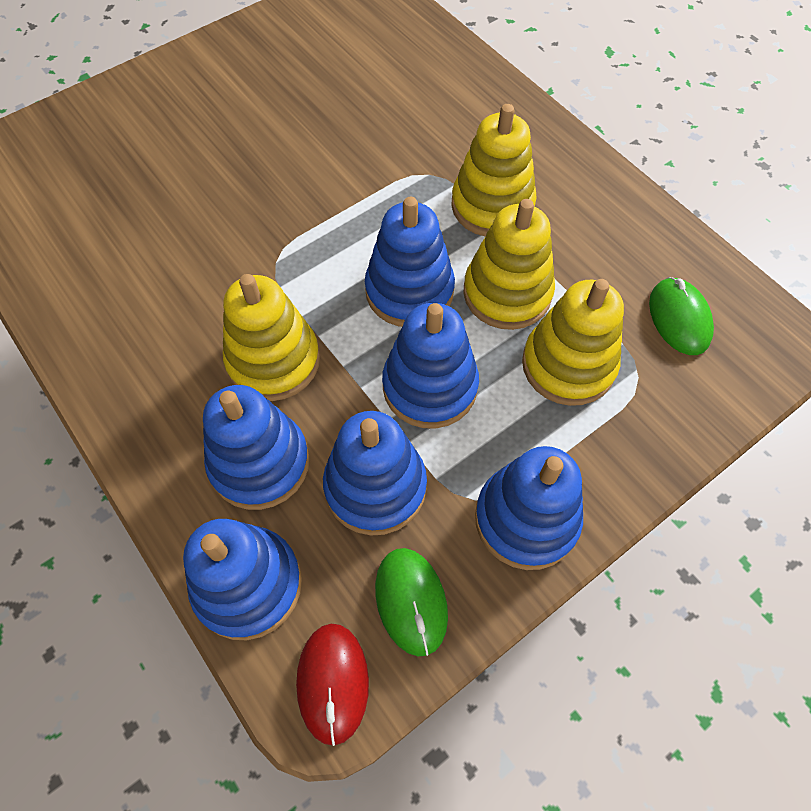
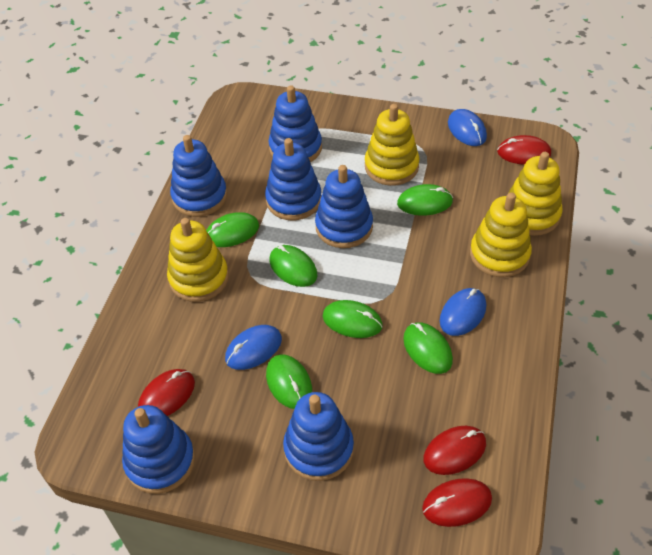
blue mouse: none = 0 -> [225,325,282,370] [440,288,486,336] [448,109,487,146] = 3
green mouse: [375,548,448,656] [649,277,714,355] = 2 -> [206,212,259,247] [266,354,312,409] [269,245,317,287] [323,300,383,338] [397,184,453,216] [403,322,453,374] = 6
red mouse: [296,624,369,746] = 1 -> [138,369,195,416] [422,478,492,527] [424,426,486,475] [497,135,551,165] = 4

